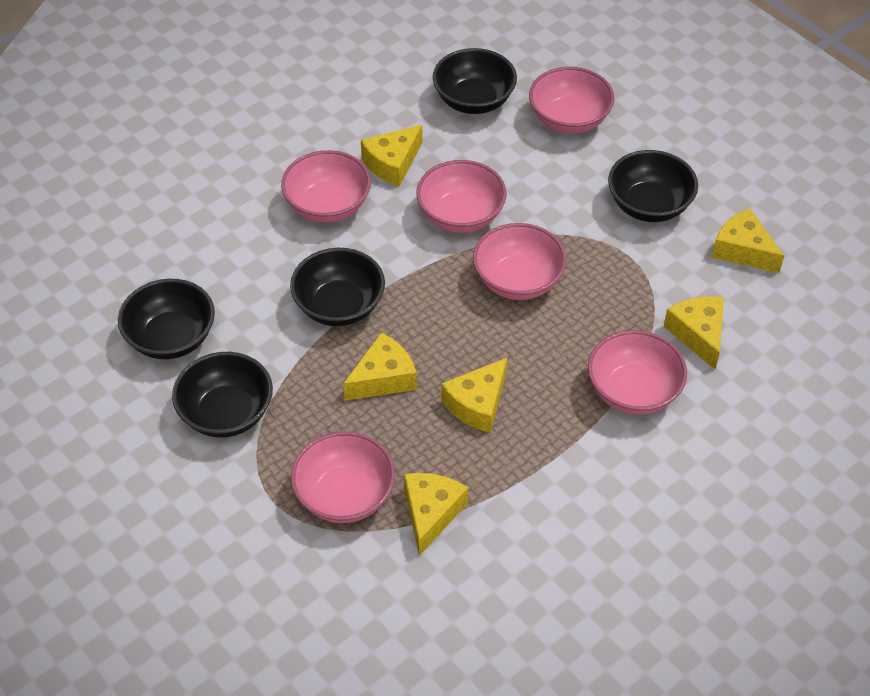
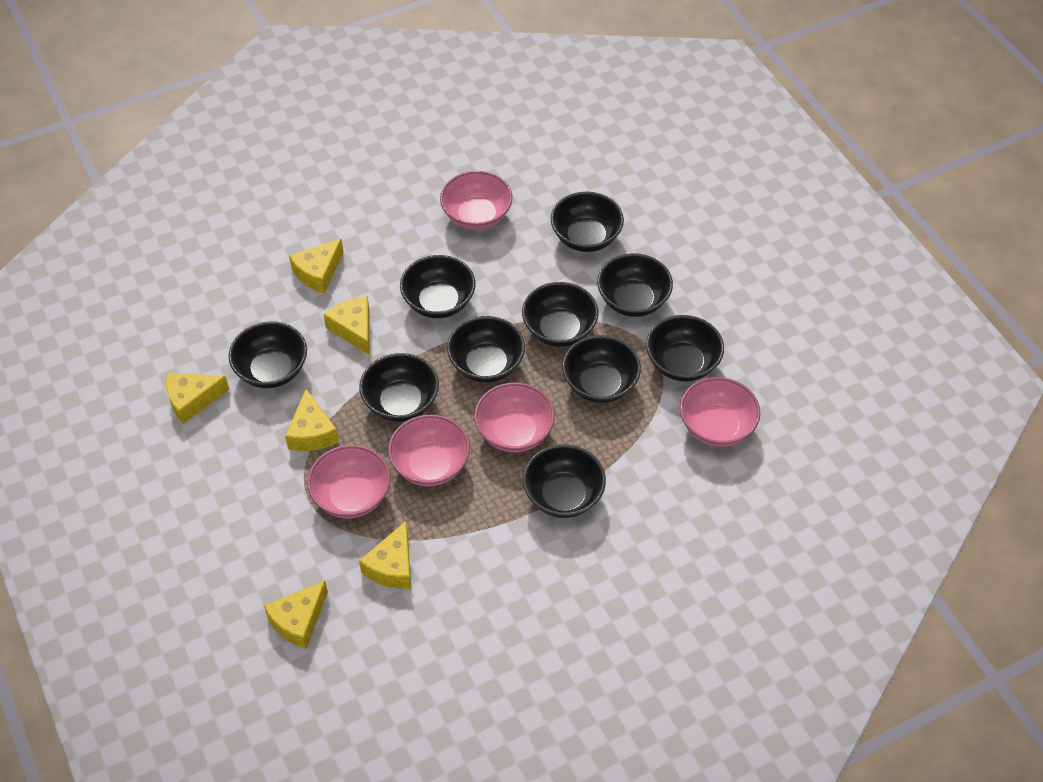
black bowl: [118,279,215,359] [172,352,273,438] [290,248,385,326] [433,48,517,114] [608,150,698,222] = 5 -> [229,322,307,388] [359,353,439,422] [400,255,476,318] [447,316,525,383] [522,282,599,347] [523,444,606,518] [551,192,624,252] [562,335,641,403] [597,253,673,317] [646,315,724,382] = 10
pink bowl: [281,150,371,223] [291,431,395,523] [416,160,507,233] [473,223,567,300] [529,67,615,134] [588,330,687,415] = 6 -> [307,445,391,519] [388,415,470,486] [440,171,513,230] [474,382,555,452] [680,377,760,447] = 5

